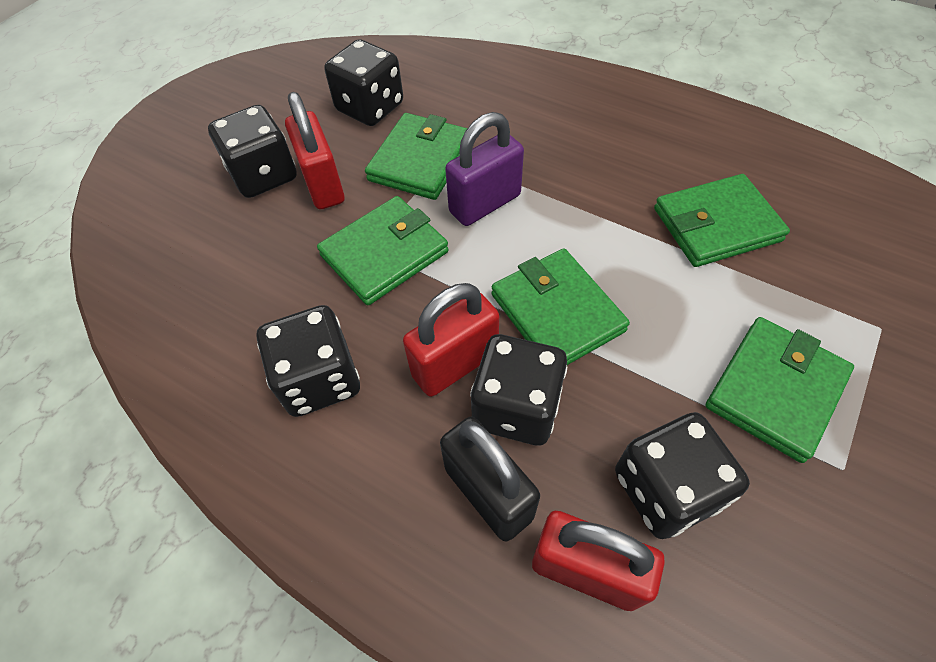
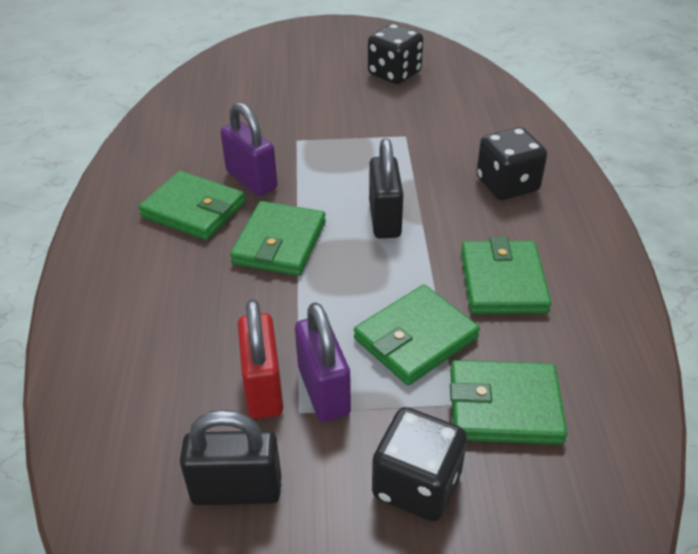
black dice: [208,105,297,198] [256,305,360,417] [324,39,403,126] [470,334,567,446] [615,412,750,539] = 5 -> [368,24,423,84] [372,407,467,522] [476,127,547,200] = 3
black padlock: [440,417,540,541] = 1 -> [180,410,281,505] [369,138,404,238] = 2
purple padlock: [445,112,524,226] = 1 -> [220,102,277,196] [295,302,351,422] = 2
red padlock: [285,92,345,209] [403,283,499,397] [532,511,665,611] = 3 -> [238,299,283,419] = 1

